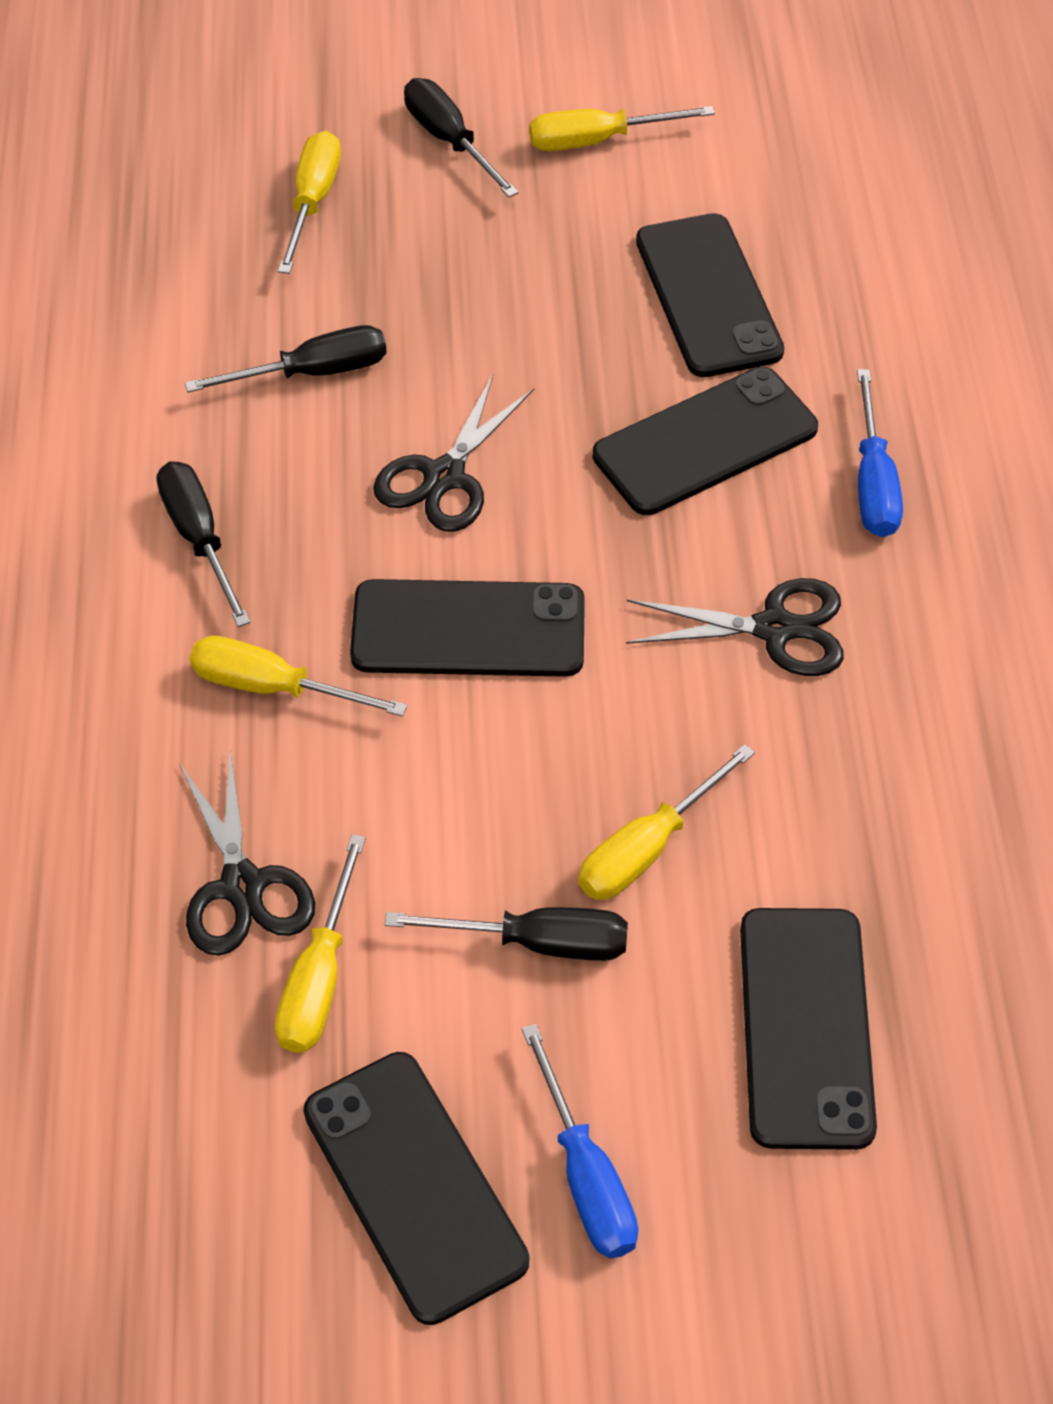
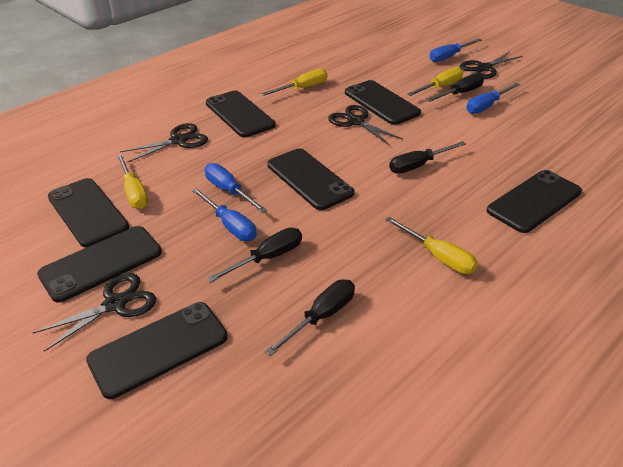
black phone: [303,1052,529,1325] [350,579,585,677] [593,367,818,515] [636,213,784,377] [740,908,877,1150] = 5 -> [37,226,162,303] [48,178,129,248] [86,302,228,399] [206,91,276,137] [267,148,354,210] [345,80,421,125] [487,170,582,233] = 7
black scissors: [179,750,315,956] [373,374,534,532] [626,578,844,676] = 3 -> [33,273,156,352] [120,123,208,162] [328,105,403,146] [460,52,523,79] = 4
blue screwdriver: [522,1024,638,1258] [857,369,903,537] = 2 -> [192,188,257,241] [205,163,267,213] [429,39,482,62] [466,83,520,114] = 4
yellow screwdriver: [190,636,407,717] [275,834,366,1053] [278,131,341,274] [529,106,715,151] [578,744,755,900] = 5 -> [117,154,148,209] [262,68,327,96] [385,217,478,274] [407,67,463,96] = 4

